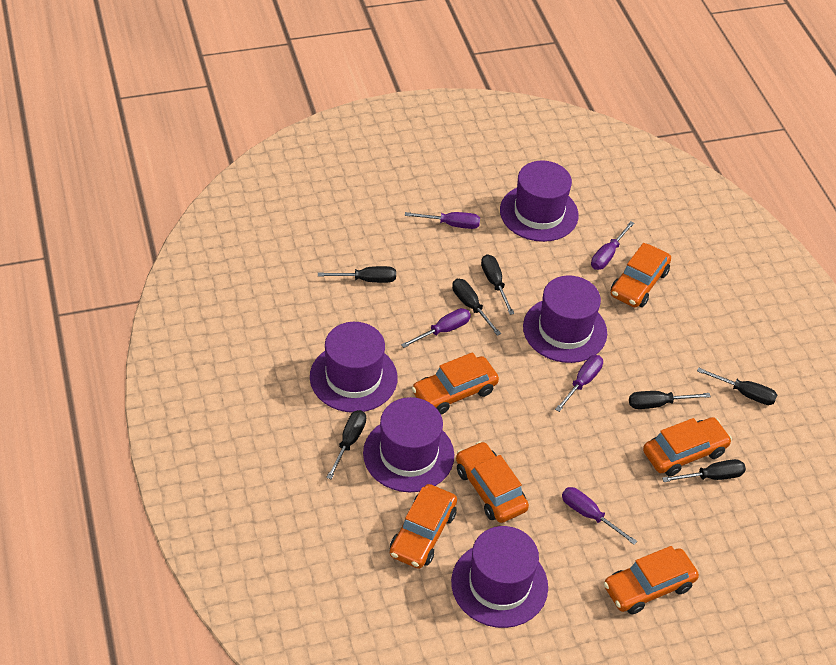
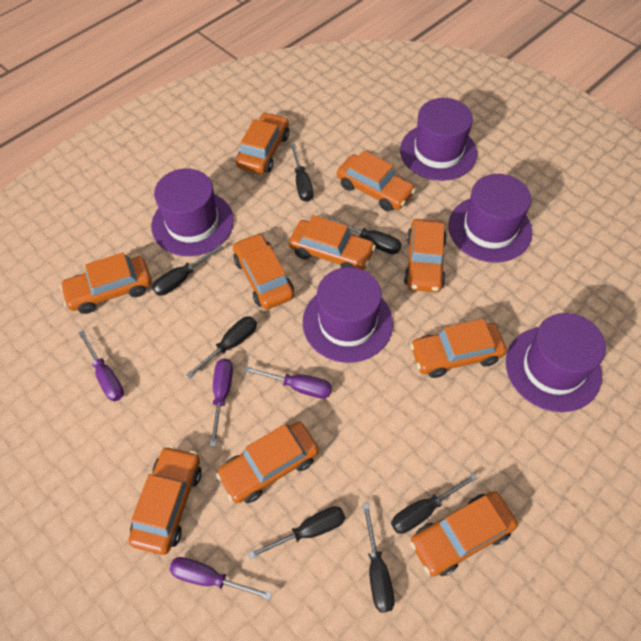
orange car: [390,484,457,569] [412,352,499,414] [456,441,529,523] [604,546,699,614] [611,243,671,308] [643,417,732,476] = 6 -> [60,252,152,314] [128,445,202,555] [216,422,319,503] [233,233,294,310] [236,112,289,174] [289,215,376,270] [337,150,416,211] [404,219,447,292] [410,319,506,378] [410,491,518,576] = 10
purple screwdriver: [401,308,471,348] [405,212,480,229] [555,355,603,412] [562,487,637,545] [591,221,634,270] = 5 -> [79,331,124,401] [169,557,272,600] [210,358,233,446] [244,366,332,399] = 4

